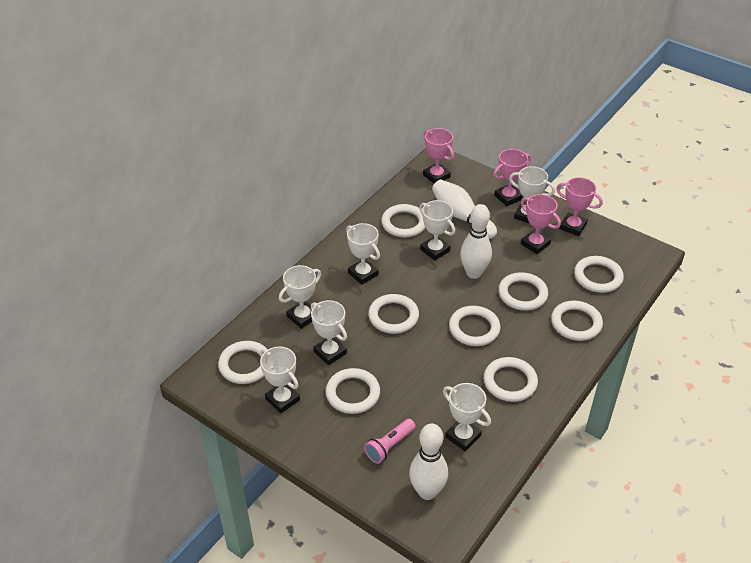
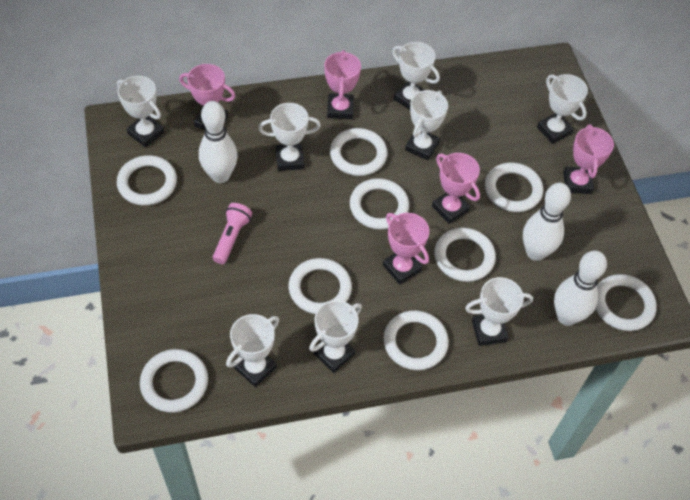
pink trophy: [423,128,454,184] [493,149,531,206] [521,194,561,254] [556,177,603,236] = 4 -> [179,64,236,130] [324,50,361,119] [383,213,429,285] [432,153,480,224] [563,124,614,194] = 5
white trophy: [260,346,300,413] [279,265,321,329] [311,300,347,365] [346,223,380,285] [419,200,455,261] [443,383,491,451] [509,166,555,224] = 7 -> [117,76,164,147] [226,314,279,387] [258,103,321,171] [309,300,362,373] [392,42,440,110] [405,90,448,160] [465,277,533,346] [537,74,588,144] = 8

